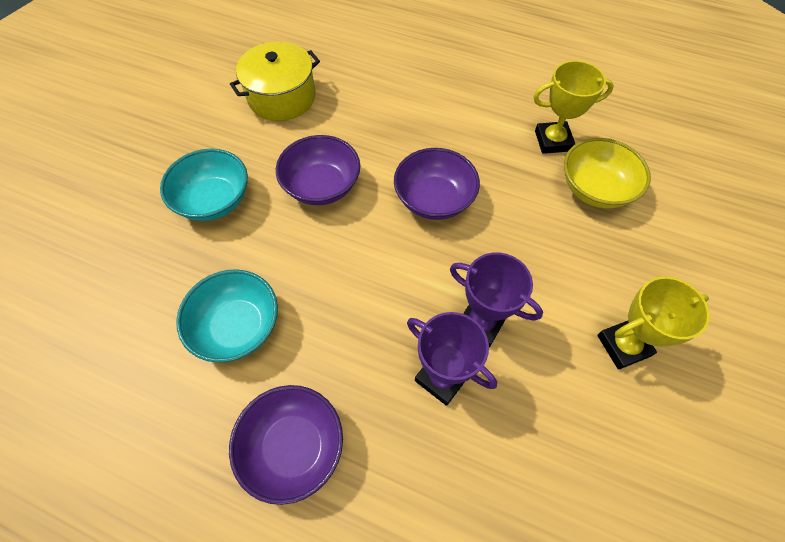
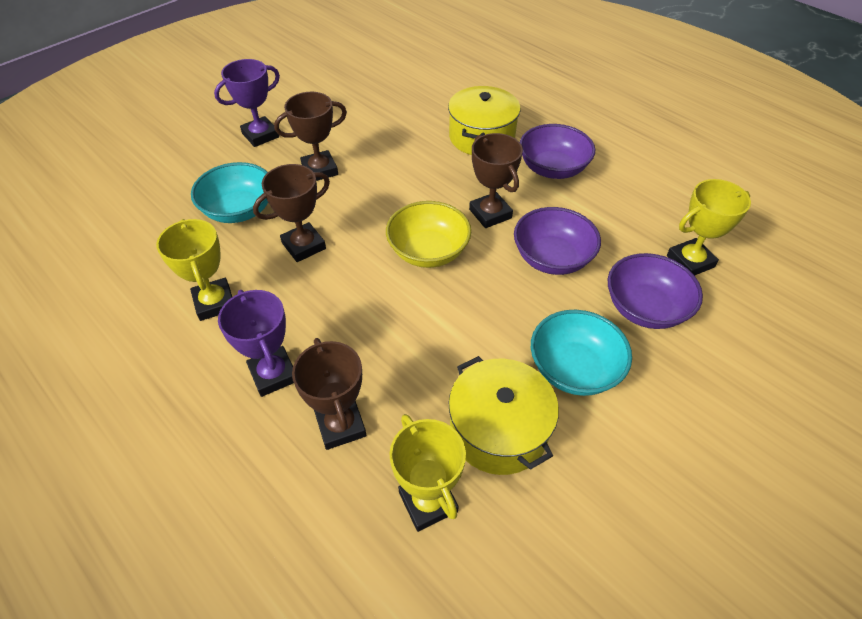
brown trophy: none = 0 -> [253,164,330,262] [274,92,347,181] [292,338,366,450] [469,133,523,228] = 4
yellow pot: [230,42,320,121] = 1 -> [448,86,521,155] [448,356,559,475] = 2
yellow trophy: [533,61,614,154] [597,277,710,370] = 2 -> [156,219,232,321] [389,414,466,532] [667,179,751,276] = 3

